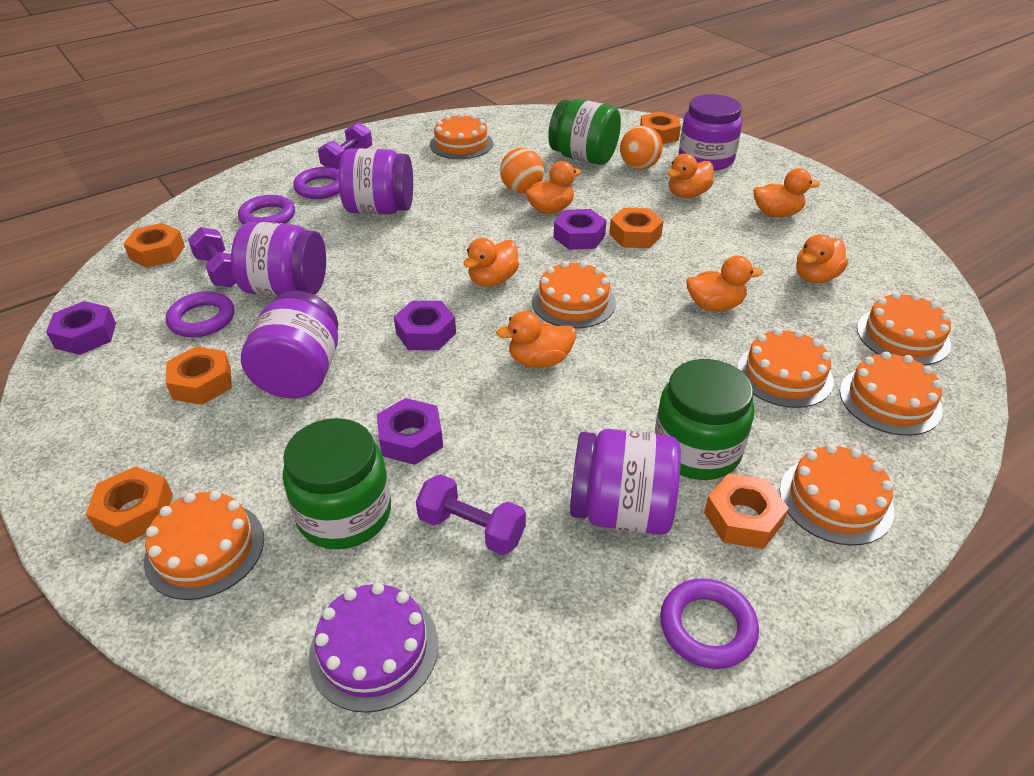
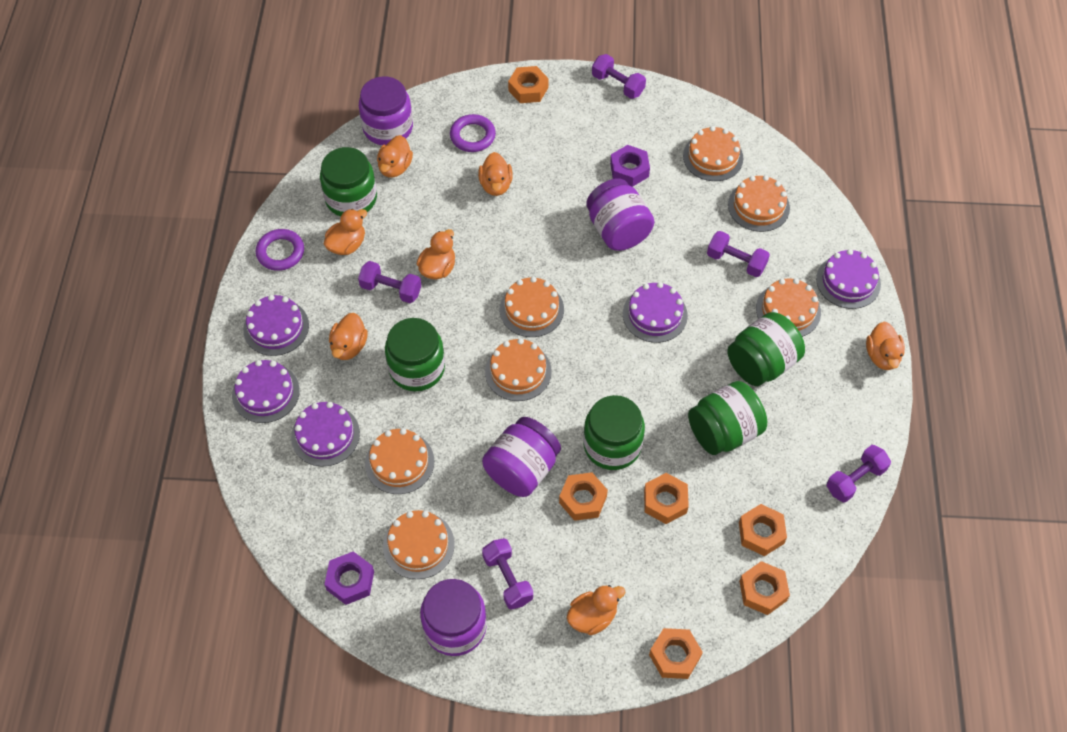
green jar: [283,418,391,549] [548,99,621,165] [655,359,754,480] = 3 -> [320,147,377,216] [385,318,445,391] [583,395,645,470] [688,381,767,455] [727,312,805,386] = 5
orange ball: [500,148,544,193] [620,126,663,170] = 2 -> none = 0
purple cake: [309,582,438,713] = 1 -> [232,360,300,423] [243,295,309,356] [291,402,360,466] [623,282,688,343] [816,249,881,309] = 5
purple dumbbell: [188,227,236,288] [318,122,372,169] [416,474,526,555] = 3 -> [358,261,421,303] [482,538,533,610] [592,54,646,99] [707,231,770,277] [826,445,891,503] = 5
purple jar: [231,221,326,296] [241,291,338,398] [339,148,413,214] [570,429,681,535] [679,94,742,171] = 5 -> [359,76,413,145] [420,579,487,656] [482,417,561,497] [586,178,655,251] = 4
purple nut: [46,301,116,355] [377,398,443,465] [394,301,456,350] [554,209,606,250] = 4 -> [324,551,374,605] [610,145,650,187] = 2
purple ring: [166,291,234,337] [238,195,295,224] [293,167,340,199] [660,578,759,669] = 4 -> [256,229,304,271] [450,114,496,152] = 2

